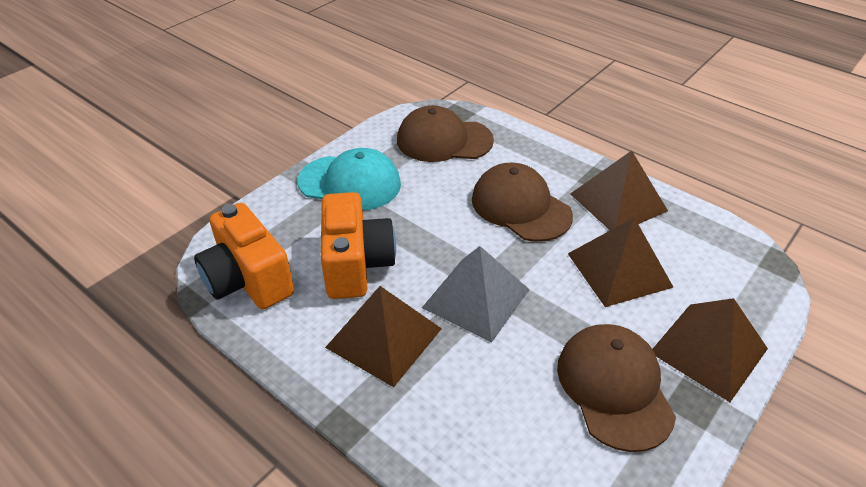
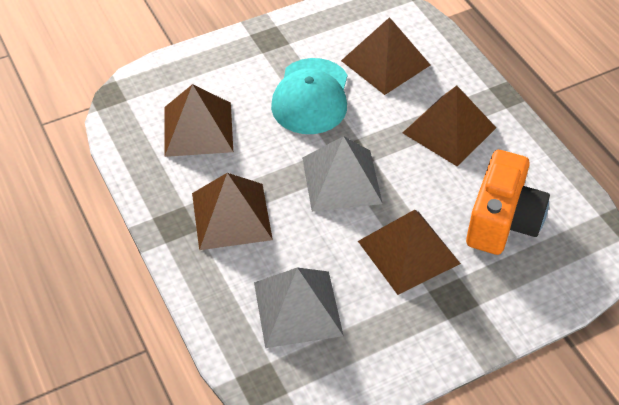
brown cap: [397,105,494,162] [472,162,573,242] [557,324,676,452] = 3 -> none = 0
brown pyramid: [325,286,442,387] [568,218,673,307] [570,150,668,230] [652,298,768,402] = 4 -> [164,84,233,157] [192,173,273,250] [341,17,430,95] [358,210,461,295] [403,86,496,166] = 5
grey pyramid: [422,246,530,342] = 1 -> [254,267,344,348] [302,136,383,212] = 2
orange camera: [194,203,294,309] [321,192,396,299] = 2 -> [466,150,550,255] = 1

